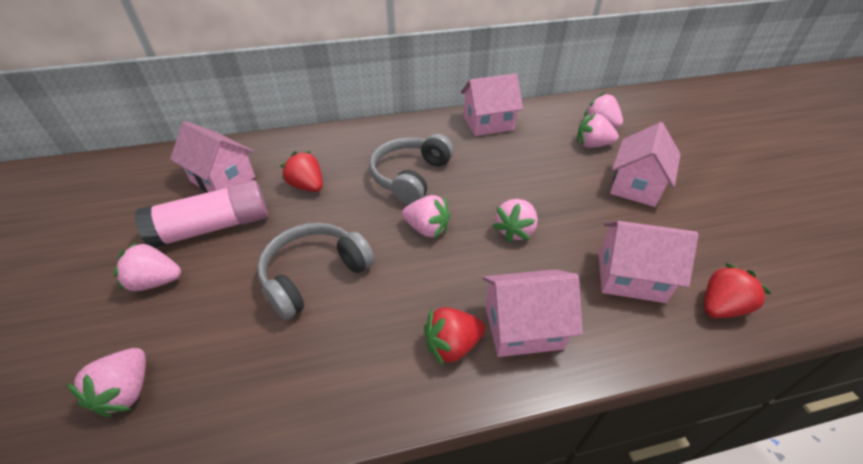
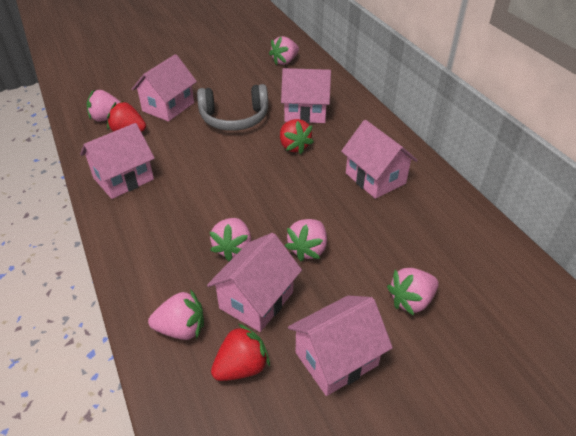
grey headphones: [257,223,375,320] [369,134,454,205] = 2 -> [197,84,268,131] = 1
pink glue stick: [135,180,268,248] = 1 -> none = 0
pink house: [170,121,255,193] [461,74,523,136] [483,269,583,357] [599,221,699,303] [610,122,681,207] = 5 -> [80,123,155,199] [132,54,197,122] [207,233,302,332] [281,68,331,123] [288,295,393,396] [341,120,418,199] = 6

